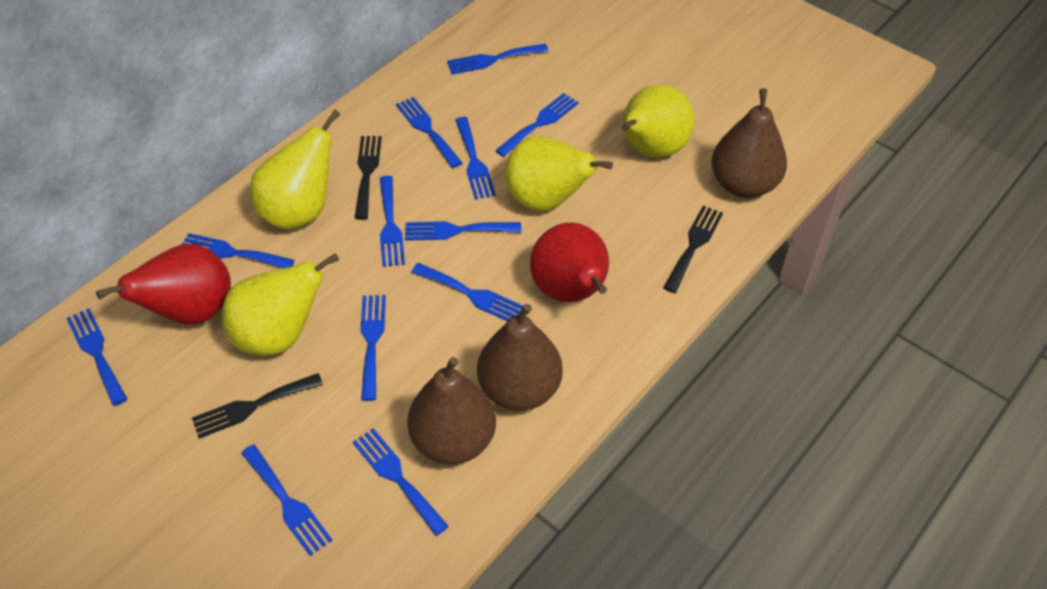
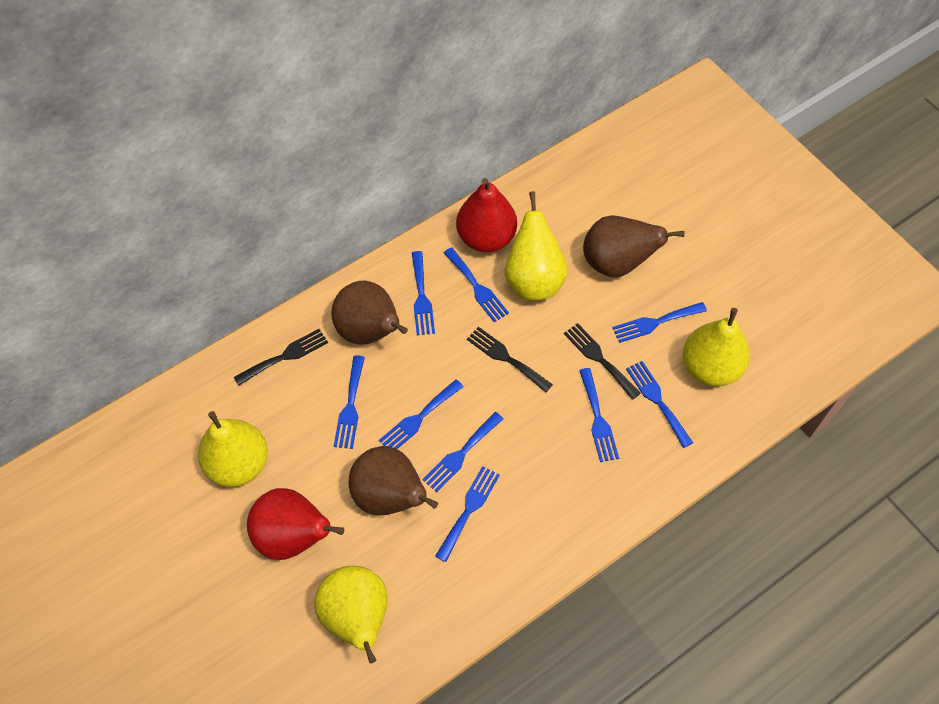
blue fork: [67,308,127,406] [182,233,295,268] [241,444,332,556] [353,428,449,536] [360,295,386,401] [380,176,405,267] [396,97,462,168] [405,221,521,241] [411,263,523,321] [447,44,548,75] [455,117,496,200] [495,93,579,157] = 12 -> [334,355,365,449] [379,379,464,449] [412,251,435,335] [422,412,503,492] [435,466,500,562] [444,247,509,322] [579,368,619,462] [612,302,707,343] [626,361,693,448] = 9

